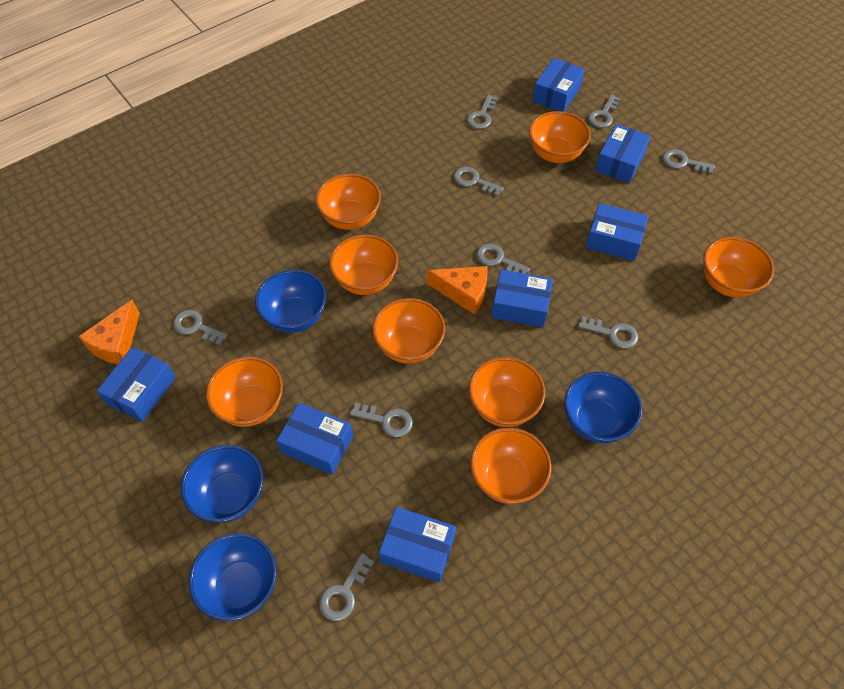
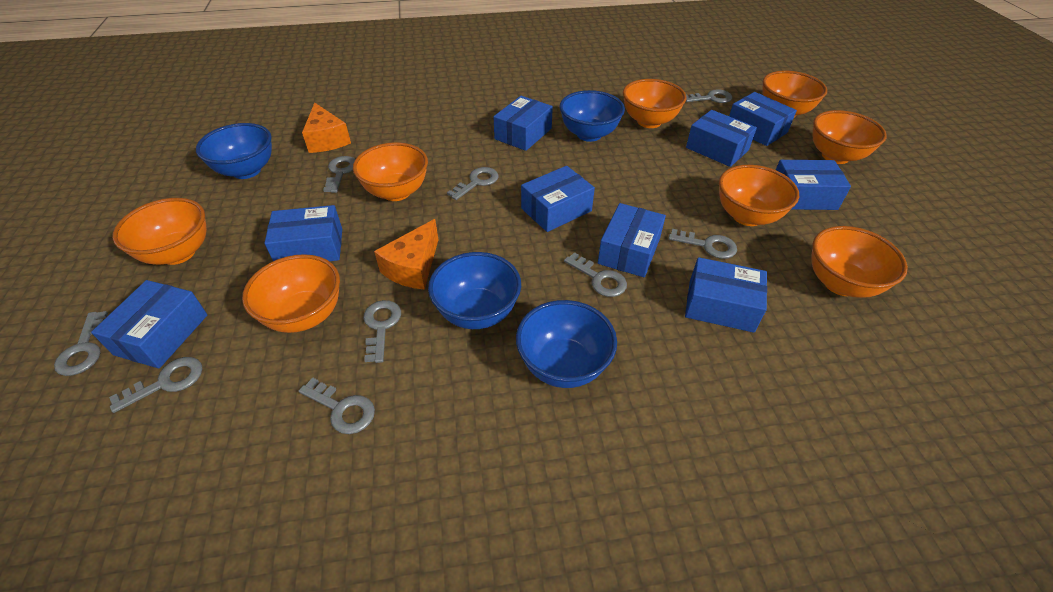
blue box: [97,347,176,422] [276,402,353,475] [379,507,456,583] [491,269,553,327] [532,58,585,112] [586,203,648,261] [595,124,650,183] = 7 -> [91,280,207,368] [264,205,342,261] [493,96,553,151] [521,166,595,232] [598,203,666,277] [685,257,767,333] [686,110,757,167] [729,92,797,146] [776,160,851,210] = 9

